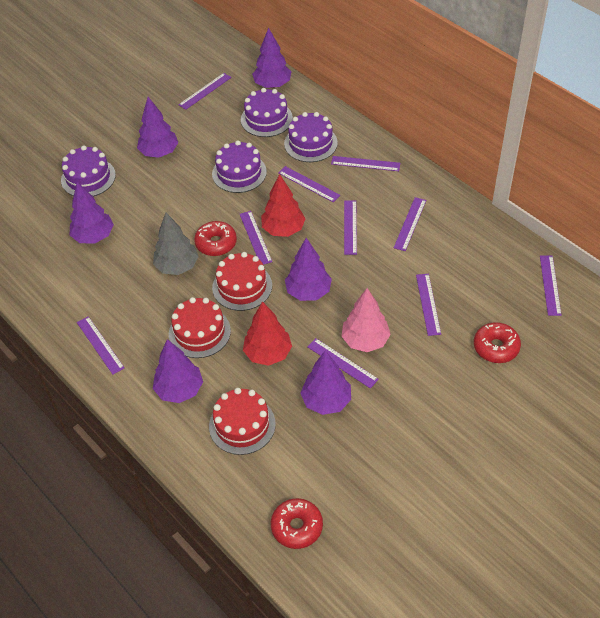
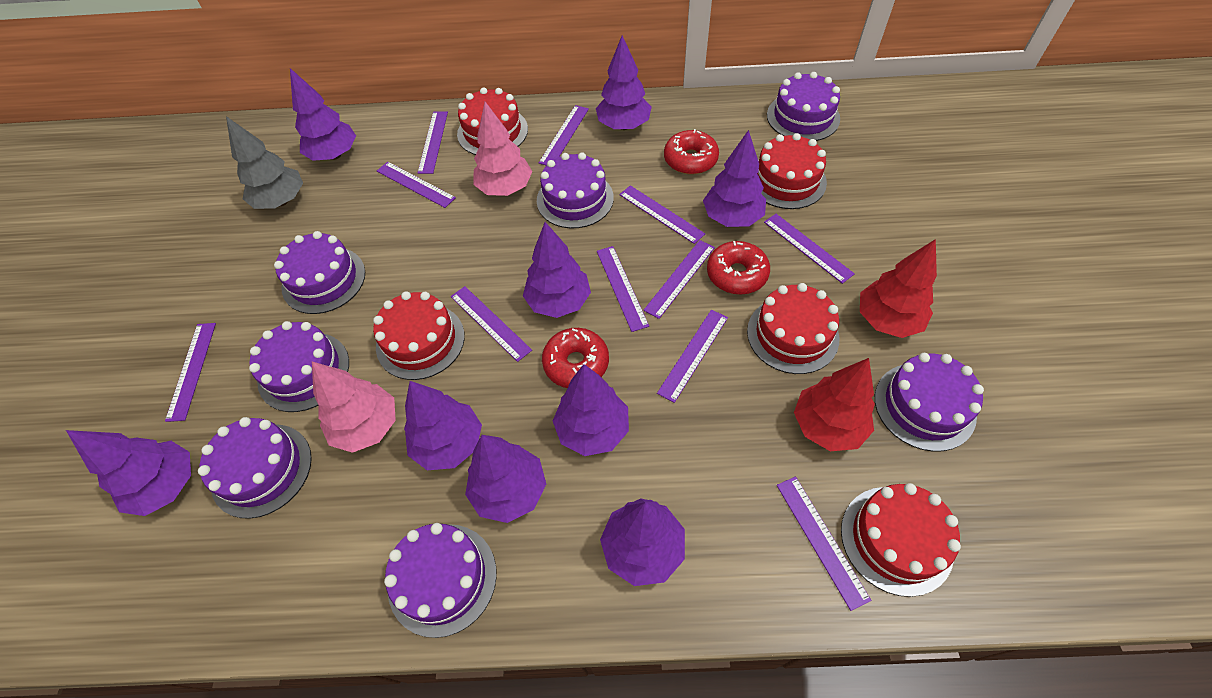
pink tree: [341,288,391,352] = 1 -> [312,362,396,453] [473,102,532,196] = 2
purple cake: [61,146,116,197] [212,140,267,193] [241,88,293,137] [284,112,338,162] = 4 -> [198,417,312,519] [249,321,349,412] [274,231,365,314] [384,523,497,638] [537,152,614,228] [767,72,840,141] [875,353,984,452] = 7
purple ruler: [77,316,125,375] [178,73,231,110] [240,211,272,265] [278,166,340,202] [307,338,379,389] [331,156,400,171] [344,201,357,255] [394,197,426,251] [416,274,441,336] [540,256,561,316] = 10 -> [165,323,216,422] [377,162,456,208] [418,111,448,174] [451,286,532,362] [539,105,589,165] [597,246,649,332] [619,185,705,244] [644,240,715,319] [657,310,728,403] [764,214,855,284] [777,477,872,611] = 11
purple tree: [70,182,114,244] [137,97,179,158] [153,339,203,403] [252,28,291,88] [285,238,332,301] [301,350,351,415] = 6 -> [66,430,191,516] [290,68,356,161] [404,381,482,470] [465,435,546,523] [523,222,591,318] [553,364,629,456] [596,36,652,130] [600,498,685,586] [703,130,766,227] = 9
red cake: [169,297,231,358] [209,388,276,455] [212,252,272,311] = 3 -> [373,291,465,380] [457,87,528,155] [747,283,839,374] [757,133,827,209] [841,483,961,597] = 5

